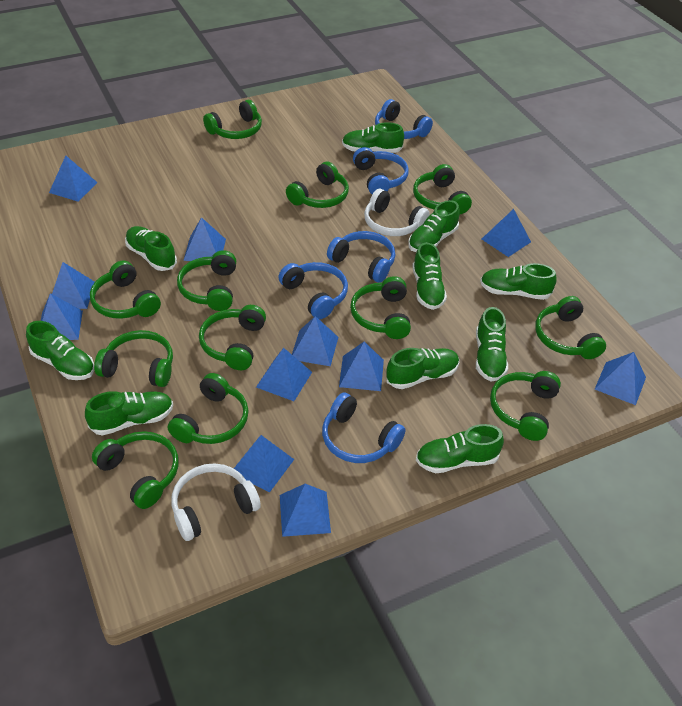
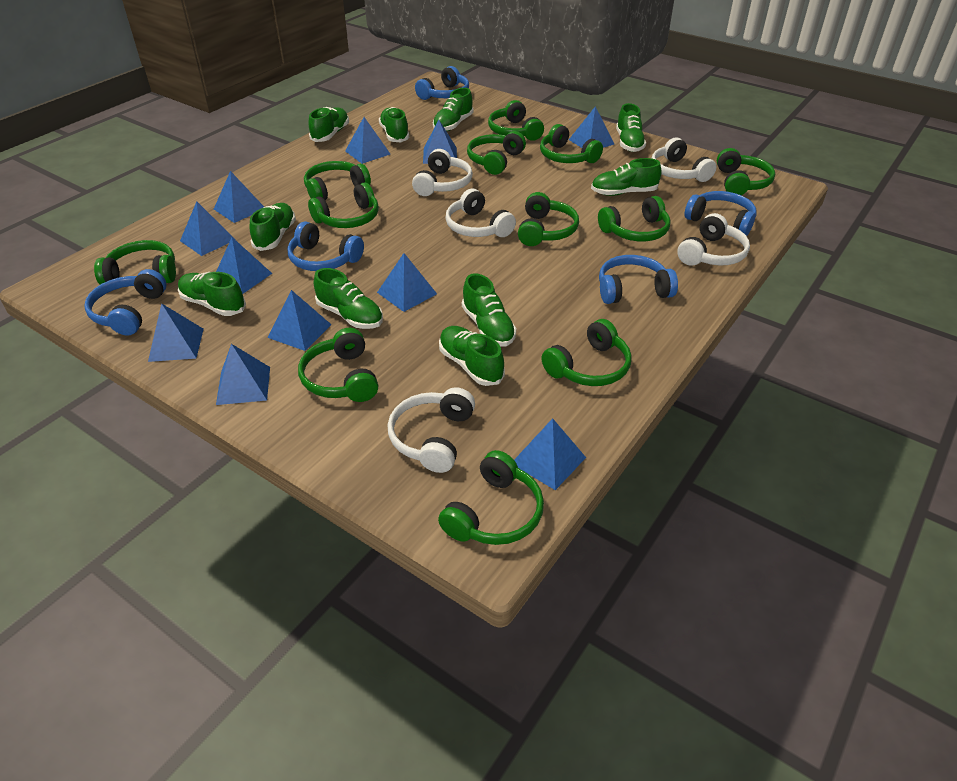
white headphones: [171,463,261,541] [364,189,430,236] = 2 -> [388,387,475,473] [412,149,473,196] [446,189,516,237] [652,138,716,182] [677,213,750,266] = 5

